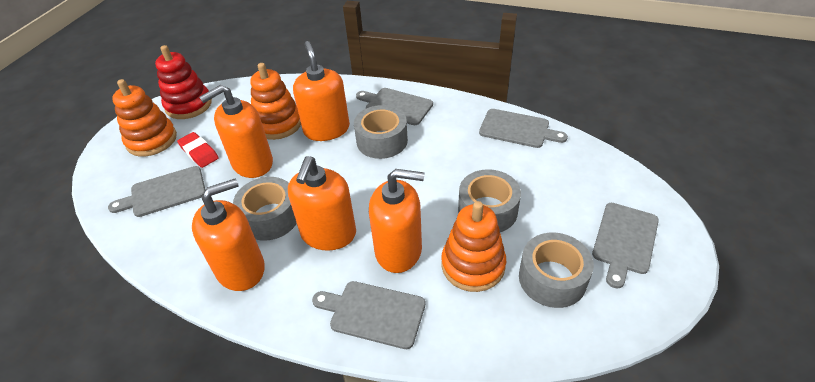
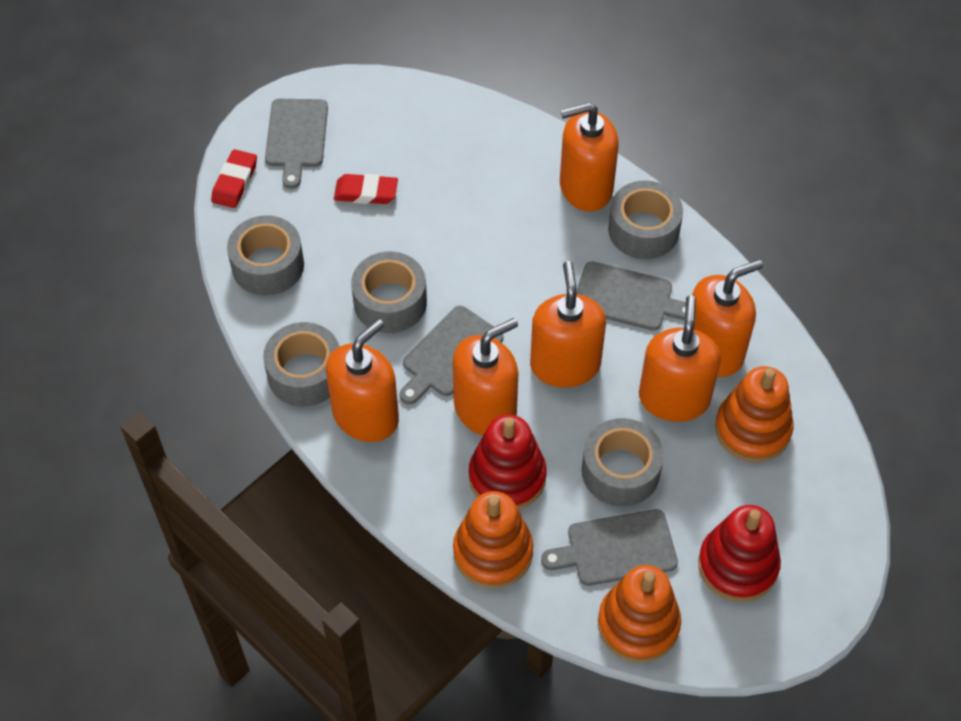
grey cutting board: [108,166,205,217] [312,281,425,349] [356,88,433,125] [479,109,568,148] [592,203,659,289] = 5 -> [265,99,328,189] [399,306,503,405] [541,509,678,586] [576,261,686,331] = 4
grey tape: [233,177,297,241] [354,105,408,159] [458,169,521,232] [519,233,594,308] = 4 -> [227,215,304,295] [263,322,339,406] [351,252,427,333] [582,418,664,506] [608,181,683,259] = 5
orange soap dispenser: [192,179,265,291] [199,85,273,178] [288,156,356,251] [293,41,350,141] [369,169,425,273] = 5 -> [326,319,399,442] [453,318,518,436] [530,261,606,387] [560,102,619,211] [639,295,721,422] [692,260,763,377] = 6
red eraser: [177,132,219,168] = 1 -> [211,149,257,208] [334,174,398,204] = 2
red stacking toy: [155,45,212,119] = 1 -> [469,415,547,510] [698,505,781,602] = 2

